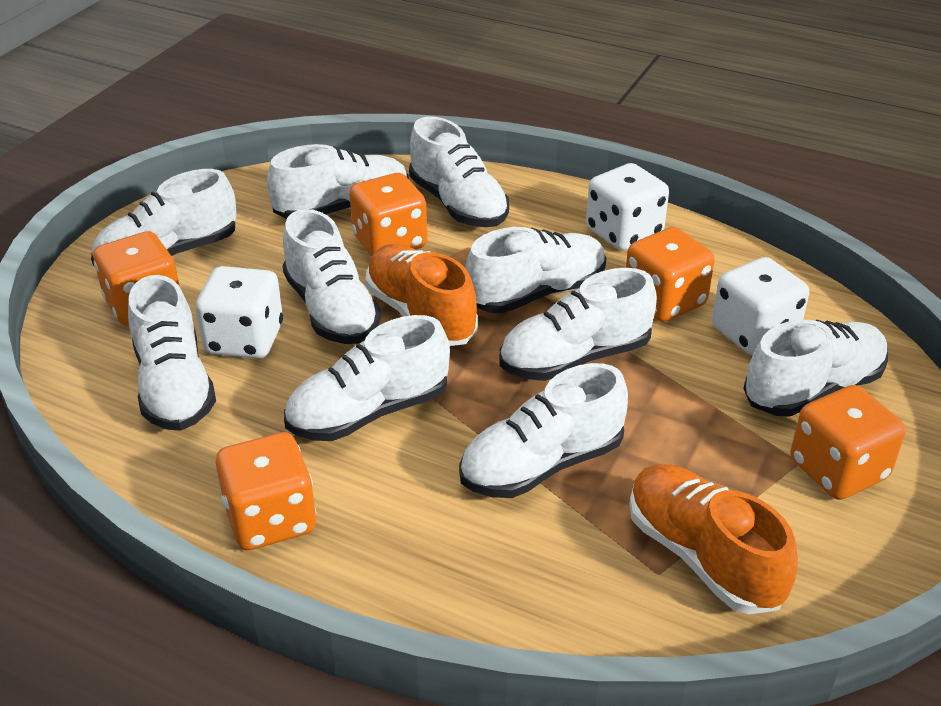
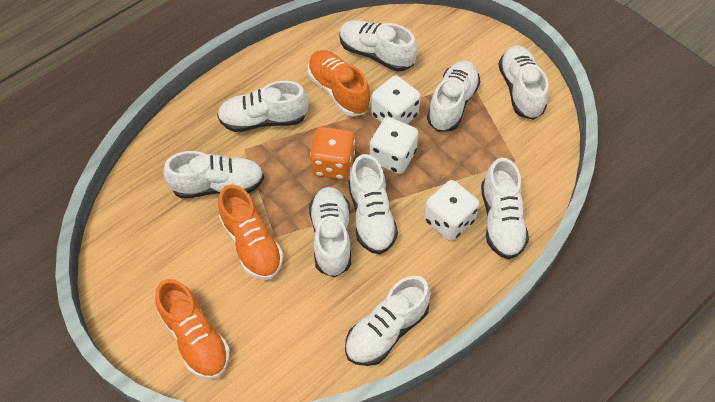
orange dice: [93,231,180,327] [216,432,316,550] [349,173,427,257] [626,227,715,322] [790,385,906,500] = 5 -> [310,127,355,180] = 1
orange shoe: [365,244,478,346] [629,464,798,614] = 2 -> [155,279,230,379] [218,184,283,280] [308,50,371,116] = 3
white shoe: [91,169,237,266] [128,275,216,431] [267,144,409,219] [283,209,381,344] [284,315,450,441] [409,117,509,227] [459,363,628,498] [465,227,606,313] [499,268,657,381] [743,320,888,417] = 10 -> [163,151,264,198] [217,81,308,132] [309,187,351,277] [339,20,417,72] [345,276,431,366] [348,154,398,254] [427,61,480,132] [481,158,529,259] [498,46,549,120] = 9

